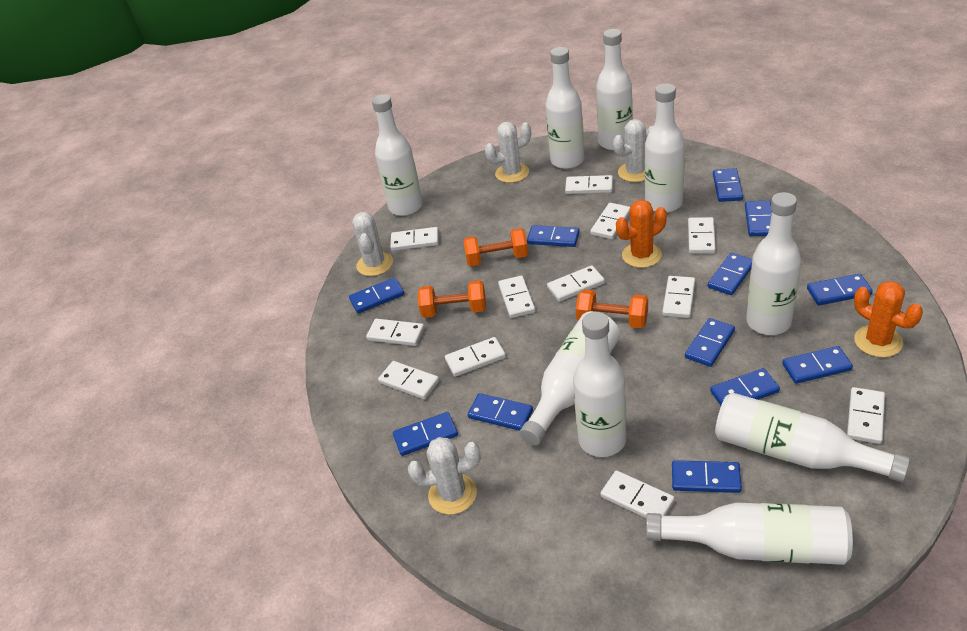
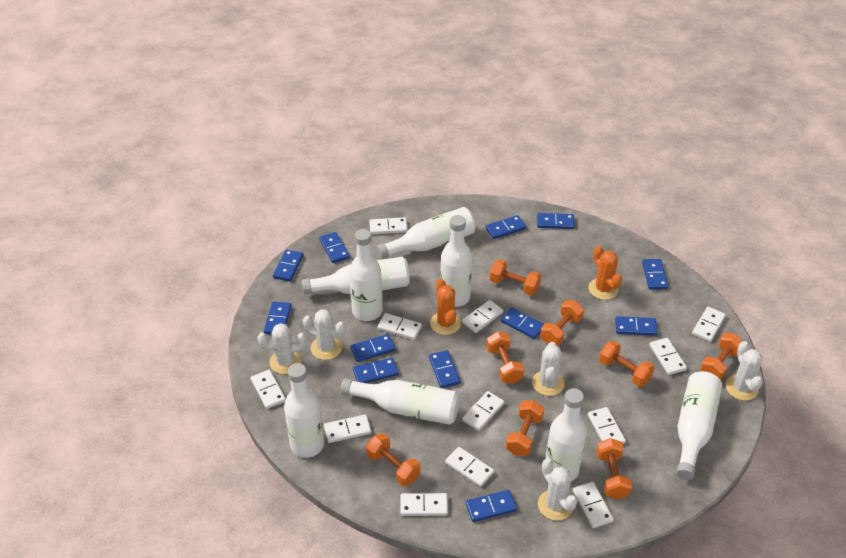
orange dumbbell: [418,280,486,318] [463,228,528,266] [576,290,648,328] = 3 -> [366,433,420,486] [486,332,524,384] [489,259,541,295] [506,400,544,456] [540,300,584,346] [596,438,632,499] [599,341,654,387] [700,333,743,380] = 8
white bottle: [372,94,423,216] [520,311,620,445] [545,47,585,169] [573,312,627,457] [596,29,633,151] [645,83,685,213] [646,503,853,565] [715,392,910,482] [746,192,801,335] = 9 -> [284,363,324,458] [302,257,410,294] [341,378,459,425] [349,229,383,321] [376,207,476,259] [440,215,472,307] [545,388,587,481] [676,371,722,480] = 8
white cactus: [352,212,393,276] [408,437,481,515] [485,122,531,183] [613,119,653,182] = 4 -> [258,323,306,374] [303,310,346,360] [532,342,565,396] [538,459,578,521] [725,341,763,401] = 5

